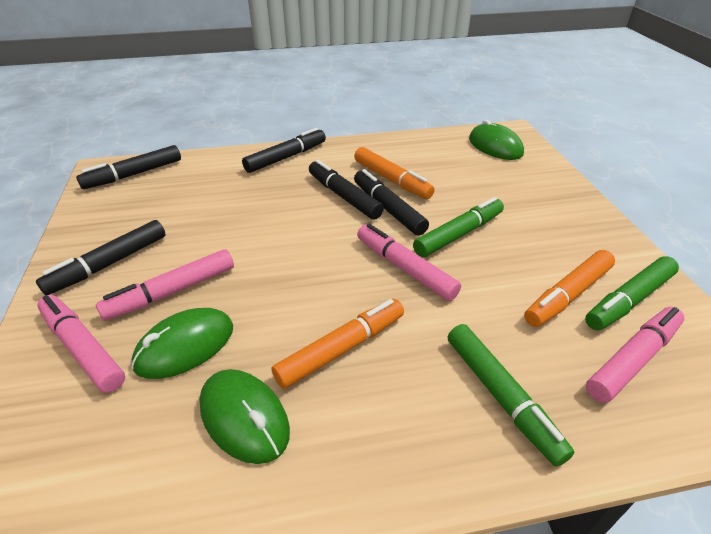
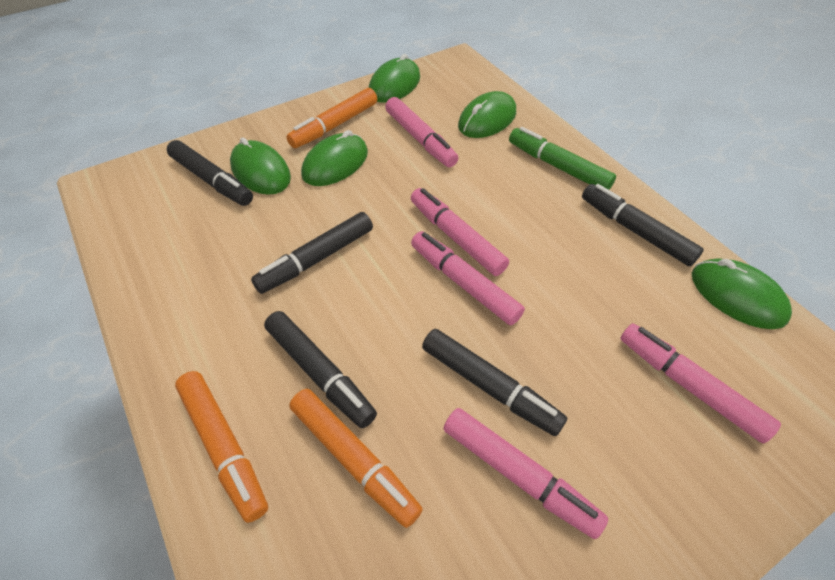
green marker: [413,197,504,257] [448,324,574,467] [585,256,679,330] = 3 -> [509,127,616,190] = 1
green mouse: [131,308,233,379] [199,369,290,464] [469,120,524,160] = 3 -> [230,137,291,195] [301,130,368,186] [369,54,420,103] [458,91,516,138] [692,258,792,329] = 5
pink marker: [37,295,125,393] [96,249,234,321] [357,224,461,301] [586,307,684,403] = 4 -> [385,97,458,167] [411,188,509,276] [411,231,525,325] [443,408,608,539] [620,323,781,444] = 5

